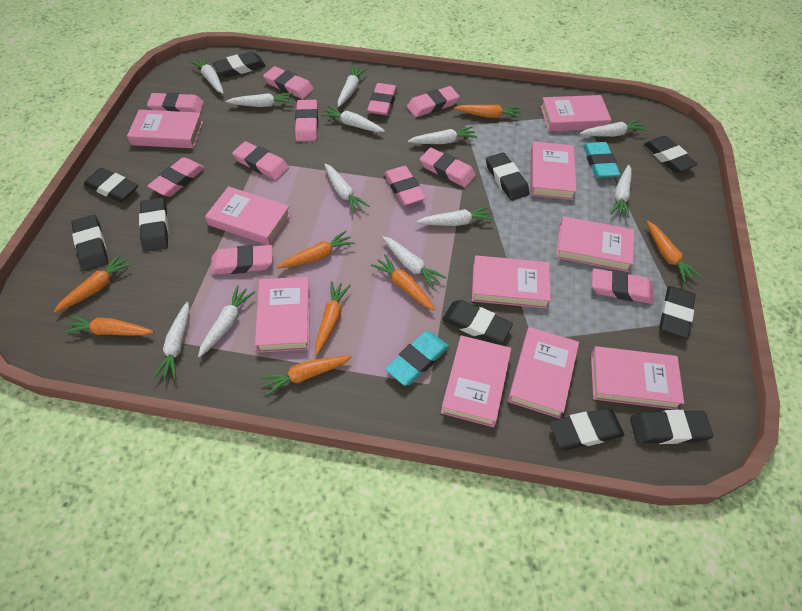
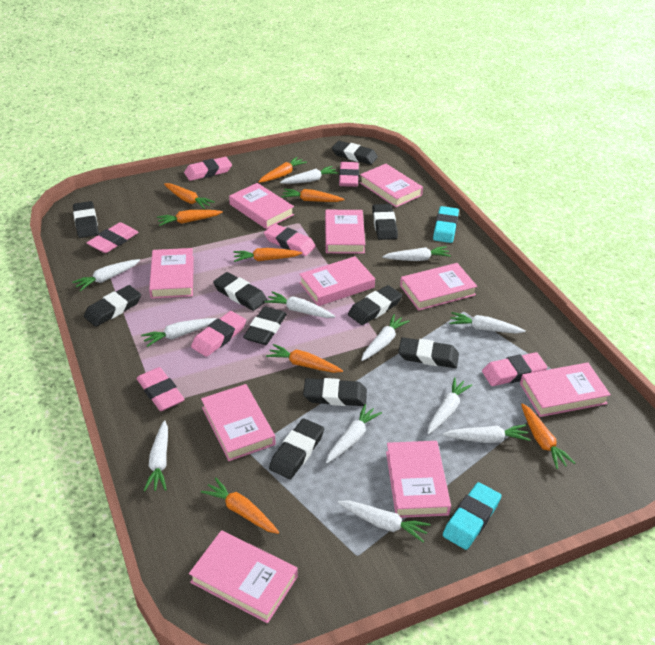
pink eraser: [147,92,204,113] [148,157,205,197] [211,245,272,275] [232,141,289,180] [263,66,314,99] [295,100,318,141] [367,83,397,116] [384,166,426,206] [407,86,460,117] [420,147,476,187] [592,268,654,304] = 11 -> [87,222,139,253] [137,367,185,411] [184,157,232,181] [191,311,246,357] [264,224,316,256] [339,162,359,187] [482,352,547,386] = 7

